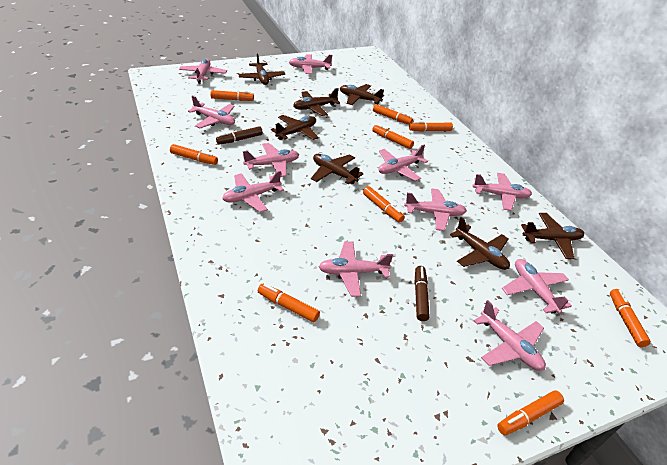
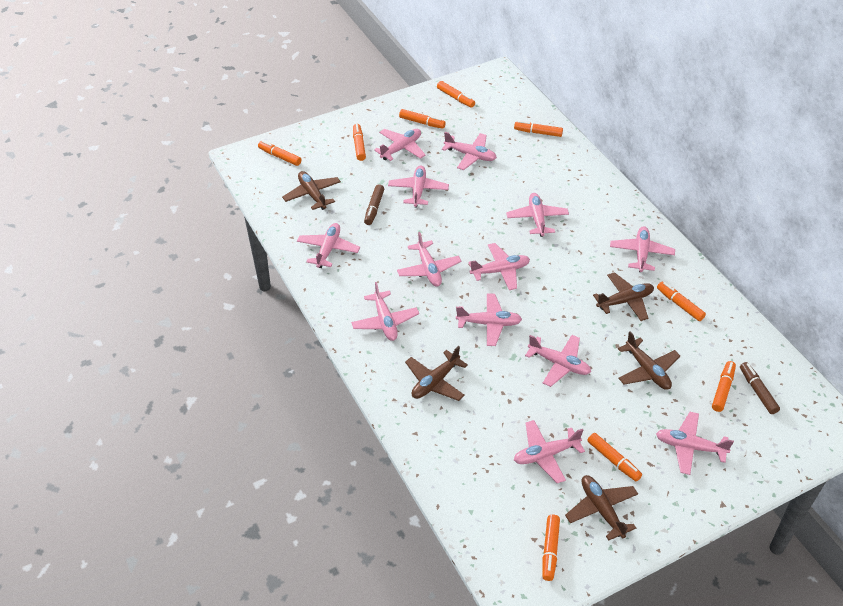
brown plane: [238,53,285,85] [271,115,319,140] [293,88,340,116] [311,154,364,184] [340,84,384,105] [450,217,510,270] [521,213,584,259] = 7 -> [282,171,341,210] [405,346,468,401] [565,475,638,541] [593,272,654,321] [618,331,680,390] = 5
pink plane: [179,59,227,84] [188,96,235,128] [222,171,284,212] [243,143,299,177] [289,54,332,74] [318,241,393,297] [378,145,428,181] [404,189,467,231] [472,173,532,211] [474,300,546,371] [502,259,572,314] = 11 -> [297,223,360,268] [351,282,419,341] [374,129,426,161] [388,165,449,208] [397,232,461,287] [442,132,497,170] [456,293,522,346] [468,243,530,290] [506,193,569,237] [514,420,585,483] [525,335,591,387] [610,226,675,272] [656,412,734,475] = 13

